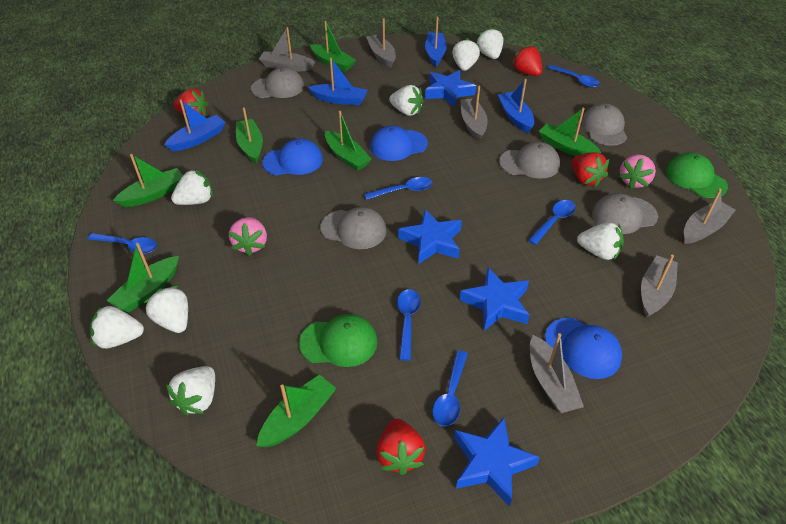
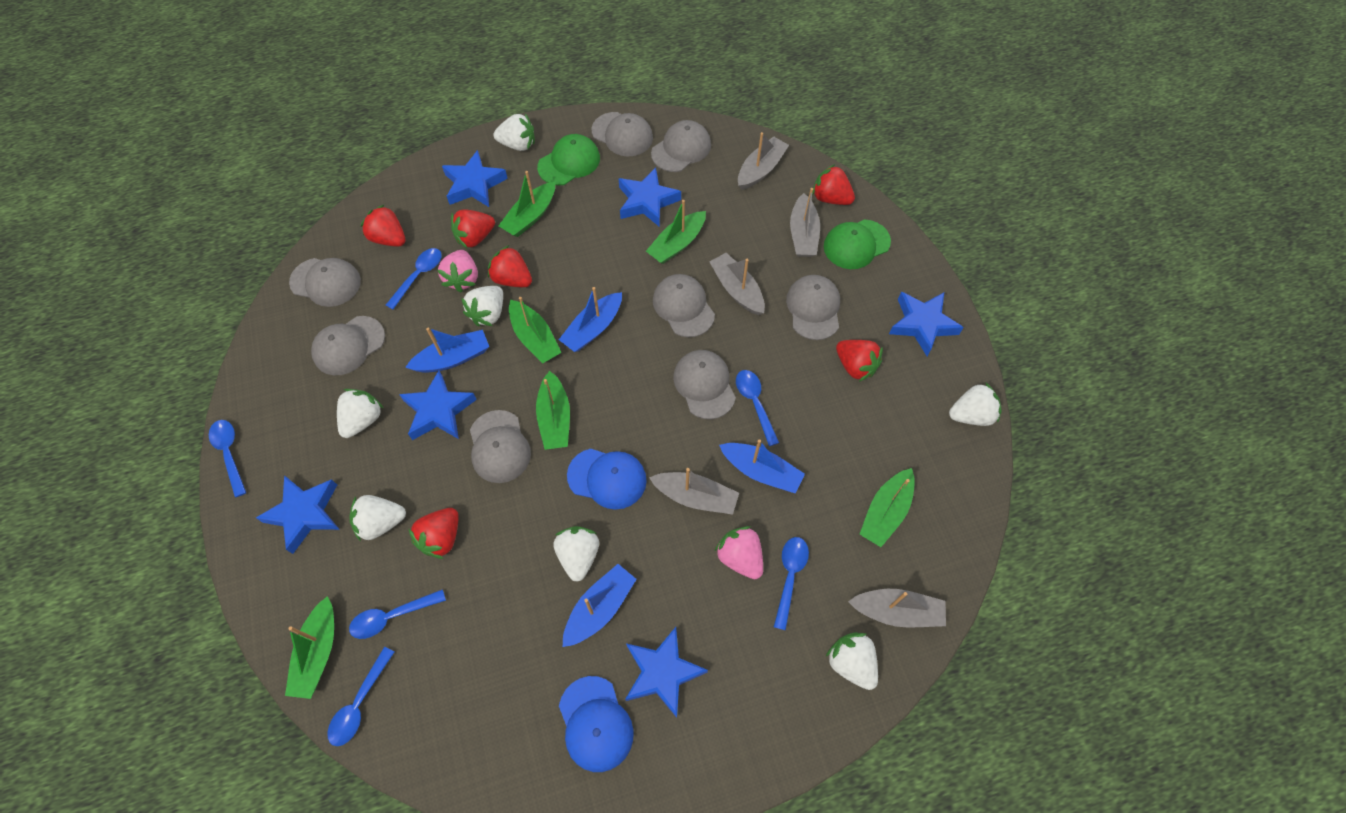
blue cap: [262,139,323,175] [370,126,428,161] [545,318,622,379] = 3 -> [559,676,634,772] [567,449,647,510] = 2
blue star: [398,209,462,264] [425,70,476,107] [454,417,540,507] [460,267,530,331] = 4 -> [256,475,340,554] [399,371,477,440] [442,150,508,207] [618,167,681,227] [625,627,708,718] [889,292,964,356] = 6
green boat: [107,243,179,312] [113,154,183,207] [236,107,263,164] [256,375,337,447] [310,21,356,72] [325,111,372,171] [539,108,601,156] = 7 -> [285,596,334,699] [499,171,555,237] [509,297,562,363] [536,371,570,450] [646,200,706,264] [859,468,915,547] = 6
grey boat: [259,27,315,71] [366,18,396,68] [460,86,488,141] [530,333,584,413] [641,255,678,317] [684,189,736,244] = 6 -> [649,468,739,514] [710,253,765,315] [738,132,789,190] [790,188,820,257] [848,589,946,627] = 5
grey cap: [251,67,304,98] [320,207,387,249] [499,142,560,179] [581,103,627,146] [592,193,658,234] = 5 -> [289,258,361,307] [311,316,385,375] [470,410,531,483] [592,112,653,156] [651,120,711,172] [653,274,715,337] [673,350,736,419] [786,275,840,340] = 8
red strawberry: [173,89,209,117] [376,419,426,475] [512,45,542,76] [572,152,609,187] = 4 -> [360,205,406,247] [408,508,459,559] [451,209,495,248] [488,245,532,287] [812,164,855,205] [836,340,883,382] = 6
white strawberry: [90,305,144,349] [144,286,188,333] [166,366,215,416] [171,169,213,205] [389,85,424,116] [452,38,480,71] [477,27,503,59] [577,222,624,260] = 8 -> [337,389,384,438] [349,495,406,541] [461,286,503,327] [493,113,535,151] [553,526,599,582] [826,632,878,690] [949,382,1001,426] = 7

